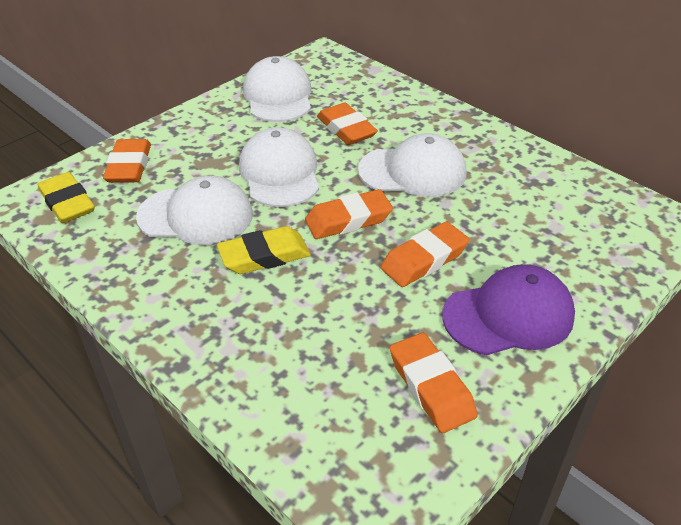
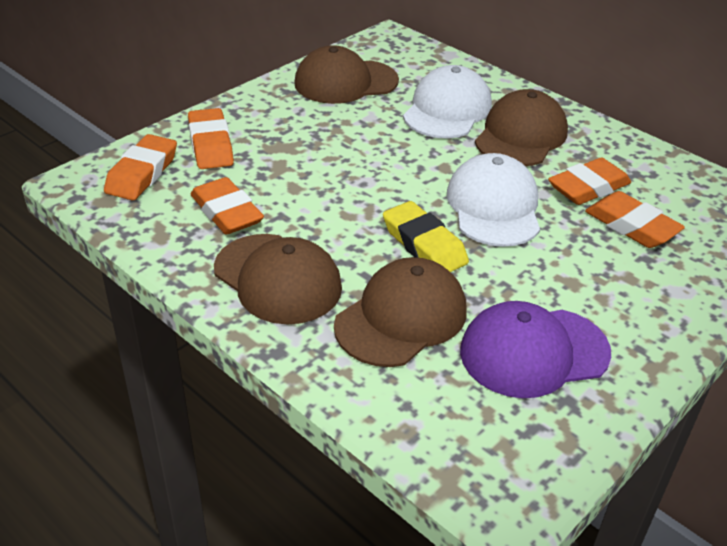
brown cap: none = 0 -> [214,234,342,324] [294,45,399,104] [334,257,467,367] [475,89,568,166] = 4
white cap: [136,176,253,245] [239,127,319,207] [243,56,311,122] [358,133,466,197] = 4 -> [403,65,492,139] [447,153,540,247] = 2
yellow eraser: [38,172,95,223] [217,226,311,274] = 2 -> [383,201,469,272] = 1

